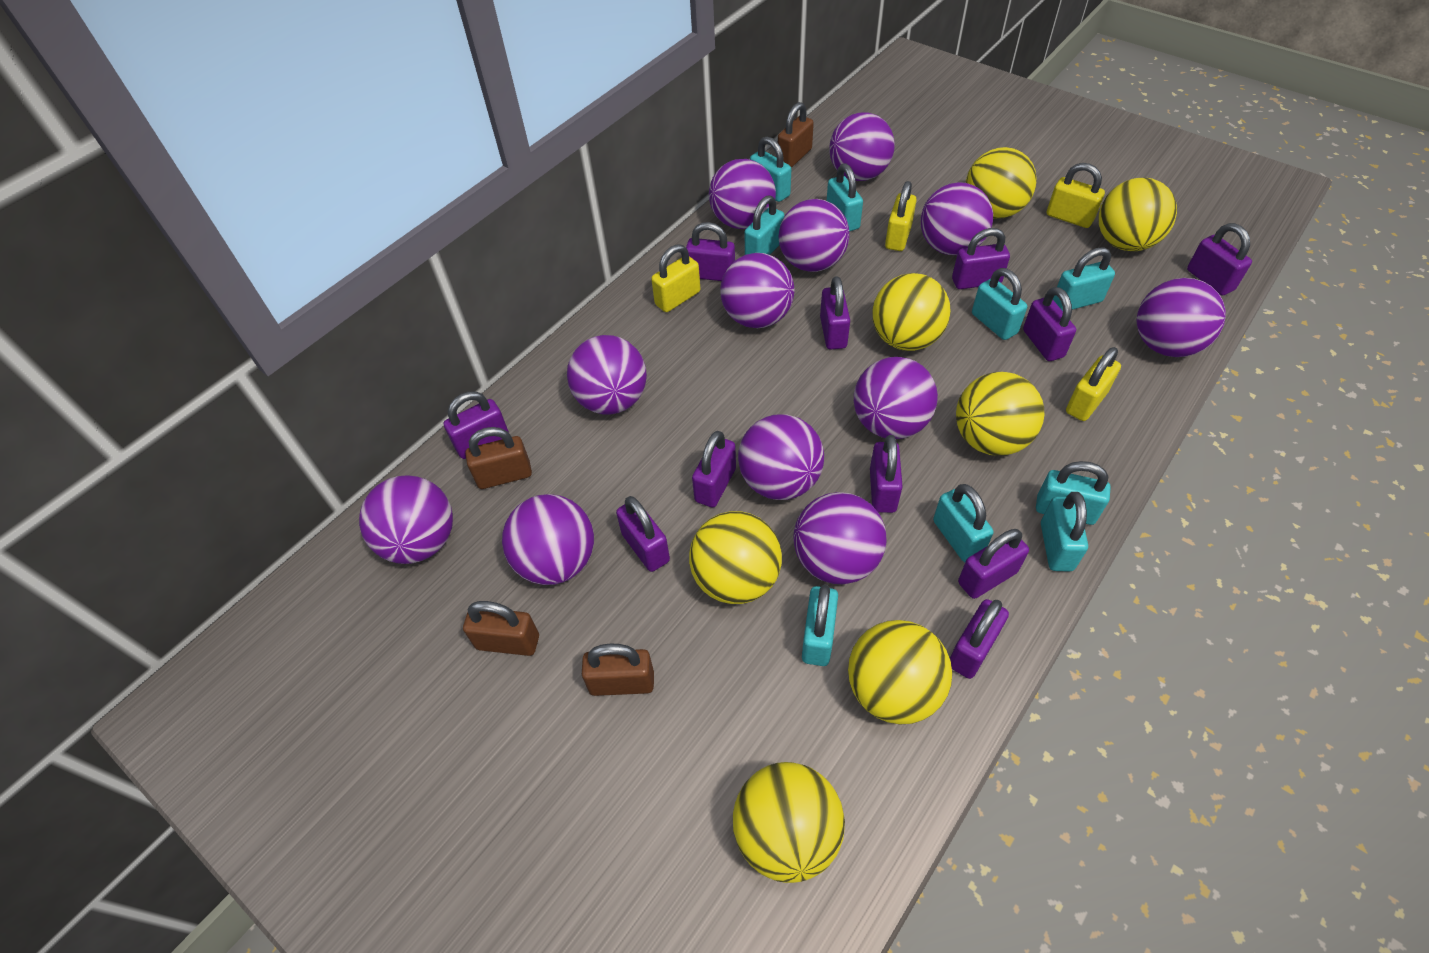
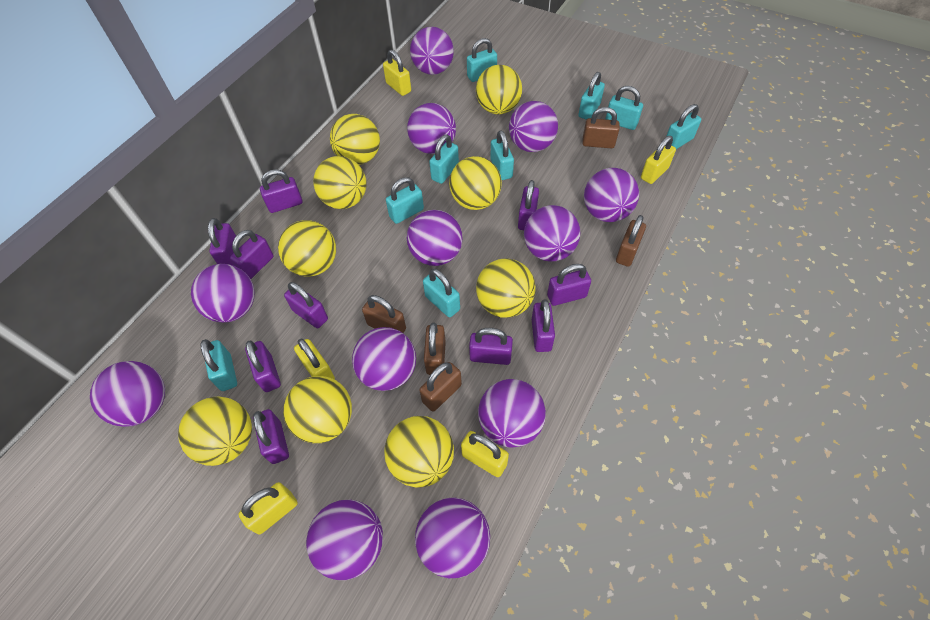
brown padlock: [463,601,539,656] [465,427,532,489] [582,644,654,696] [778,102,814,167] = 4 -> [362,295,406,333] [419,362,462,411] [424,323,446,375] [582,107,619,148] [616,215,646,267] = 5
purple padlock: [444,392,509,459] [616,496,670,572] [686,222,735,281] [692,431,736,507] [820,276,850,349] [870,435,903,513] [950,599,1009,679] [952,228,1010,289] [958,529,1029,599] [1023,287,1076,361] [1187,223,1252,296] = 11 -> [208,218,236,266] [230,230,274,279] [245,341,281,392] [253,409,289,464] [260,169,303,213] [284,282,328,328] [469,328,513,365] [518,180,539,230] [532,299,555,352] [547,264,591,306] = 10
yellow ball: [689,511,782,604] [733,762,845,883] [848,620,952,725] [872,273,951,351] [956,372,1044,456] [966,147,1037,219] [1099,178,1177,251] = 7 -> [178,396,252,466] [278,220,336,277] [283,376,352,443] [313,156,367,209] [330,114,380,165] [384,416,454,488] [449,156,502,210] [476,65,522,114] [476,258,536,318] = 9
yellow padlock: [651,244,700,312] [885,181,917,251] [1047,163,1105,228] [1066,347,1121,421] = 4 -> [238,482,298,534] [294,339,335,380] [383,50,411,96] [461,431,509,477] [641,136,676,184] = 5

